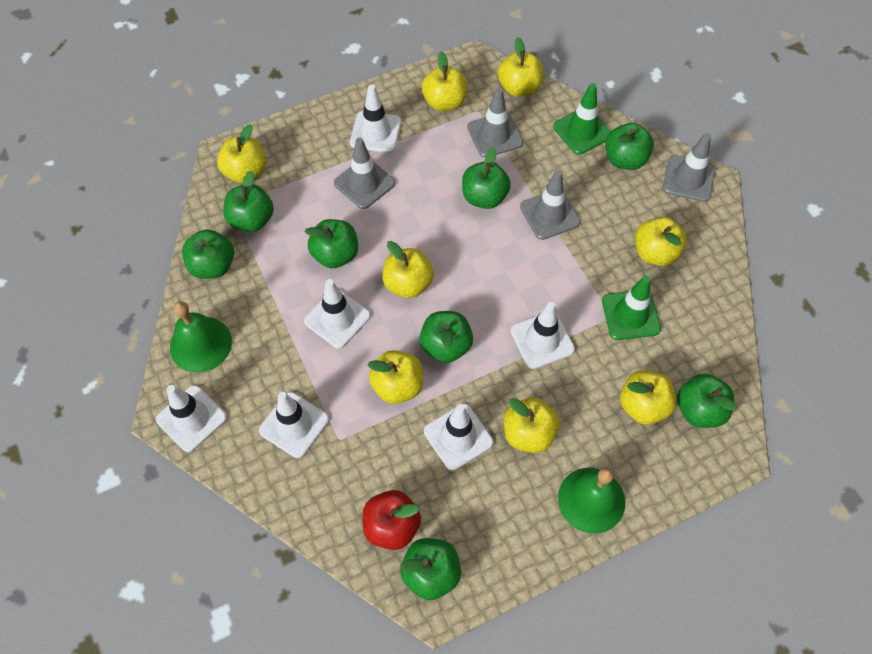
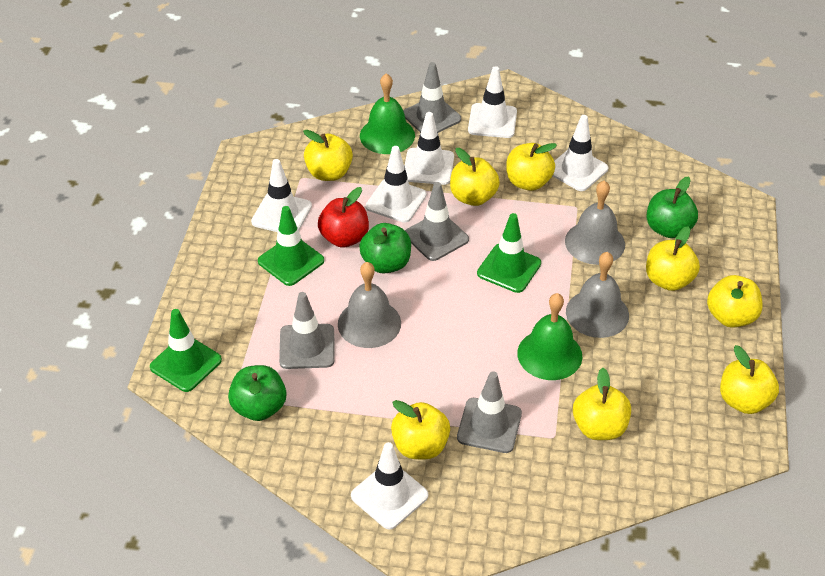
green apple: [182,230,234,279] [223,171,274,232] [304,219,358,268] [400,538,461,600] [420,311,473,363] [462,147,511,209] [605,123,654,170] [677,374,737,428] = 8 -> [228,365,286,421] [359,223,411,274] [646,176,698,238] = 3
green traffic cone: [553,83,611,155] [602,275,661,340] = 2 -> [150,309,222,392] [258,206,324,286] [477,213,541,293] = 3
grey bell: none = 0 -> [338,262,401,348] [565,180,625,265] [566,252,629,338] = 3

